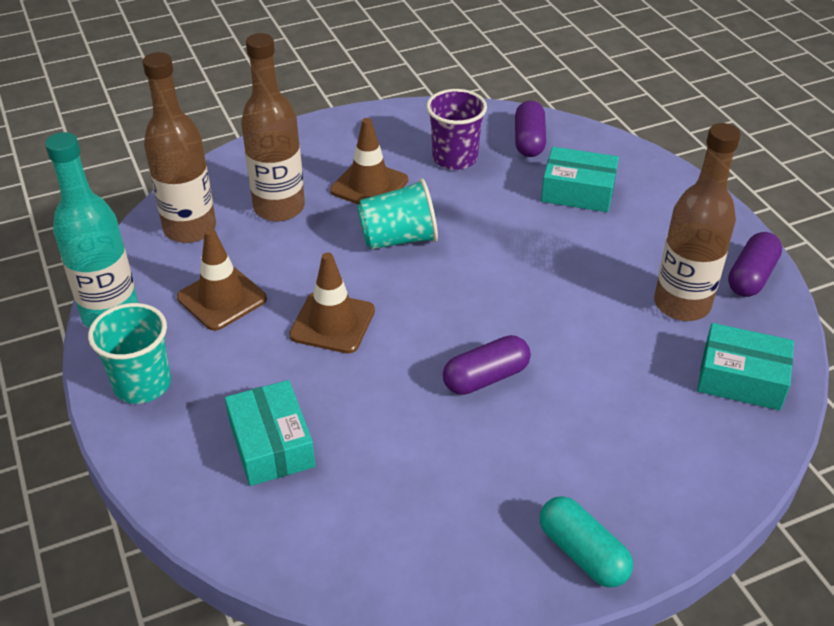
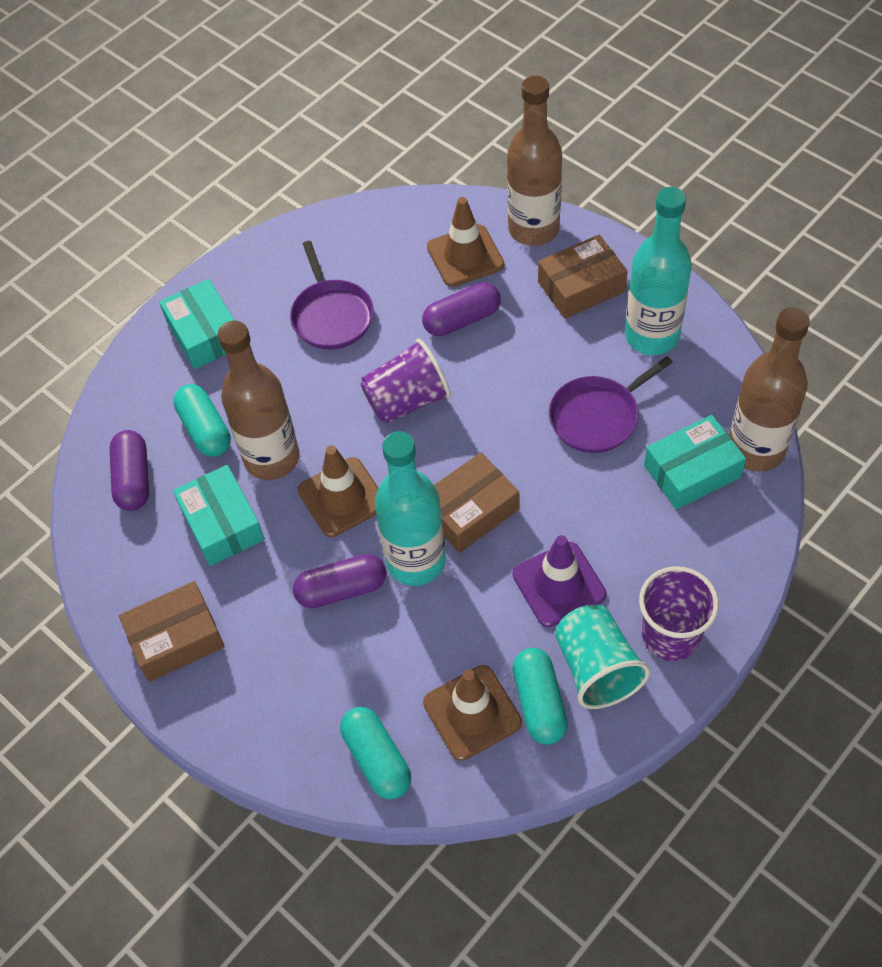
brown box: none = 0 -> [119,581,225,682] [434,452,519,553] [538,235,628,319] = 3
purple cup: [426,89,487,170] = 1 -> [360,339,451,424] [639,566,719,661] = 2
purple pan: none = 0 -> [290,241,374,349] [549,356,673,453] = 2
purple traffic cone: none = 0 -> [512,535,607,627] = 1
turquoise bottle: [45,132,139,328] = 1 -> [375,431,446,586] [625,187,692,355] = 2
turquoise capsule: [540,496,633,587] = 1 -> [173,384,231,457] [340,707,411,799] [513,648,568,745] = 3
turquoise cup: [88,303,171,404] [357,179,438,250] = 2 -> [555,605,650,709] = 1

